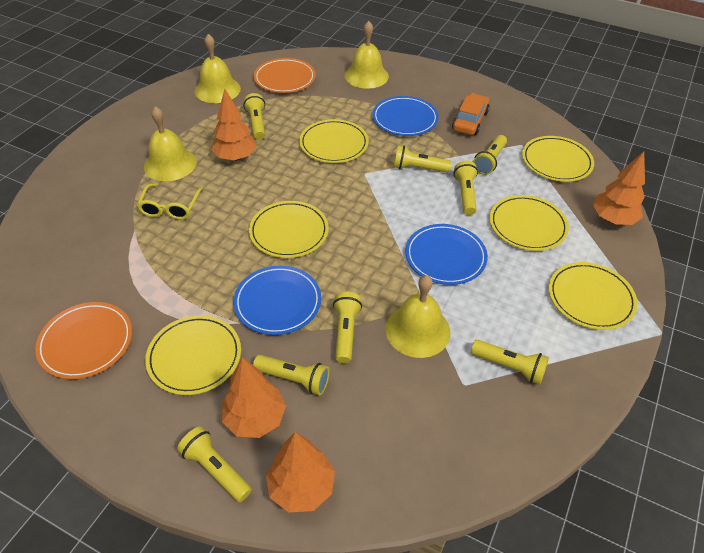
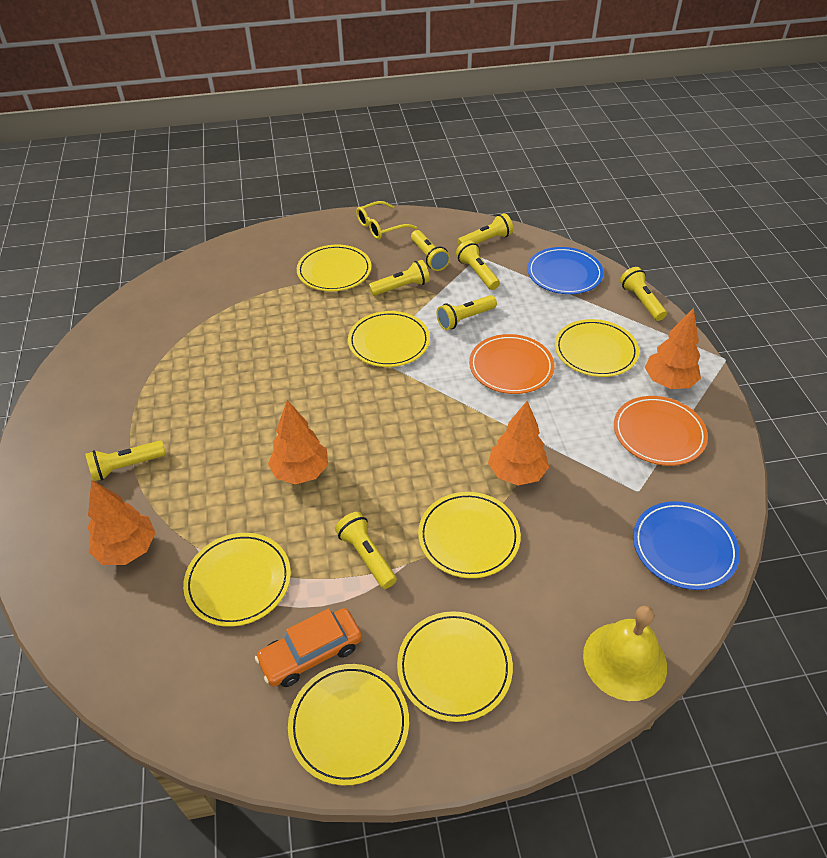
blue plate: [233,266,321,335] [372,96,439,136] [405,224,488,285] = 3 -> [527,247,604,294] [633,501,740,590] = 2
yellow bell: [144,106,197,181] [195,34,241,103] [345,21,389,89] [386,275,451,358] = 4 -> [583,606,667,701] = 1
yellow plate: [145,315,241,395] [249,201,329,258] [299,119,369,163] [490,195,569,251] [522,136,594,182] [549,262,638,330] = 6 -> [183,533,291,627] [288,664,409,786] [297,245,372,291] [348,311,430,367] [397,611,513,722] [418,492,521,578] [555,319,639,377] = 7

